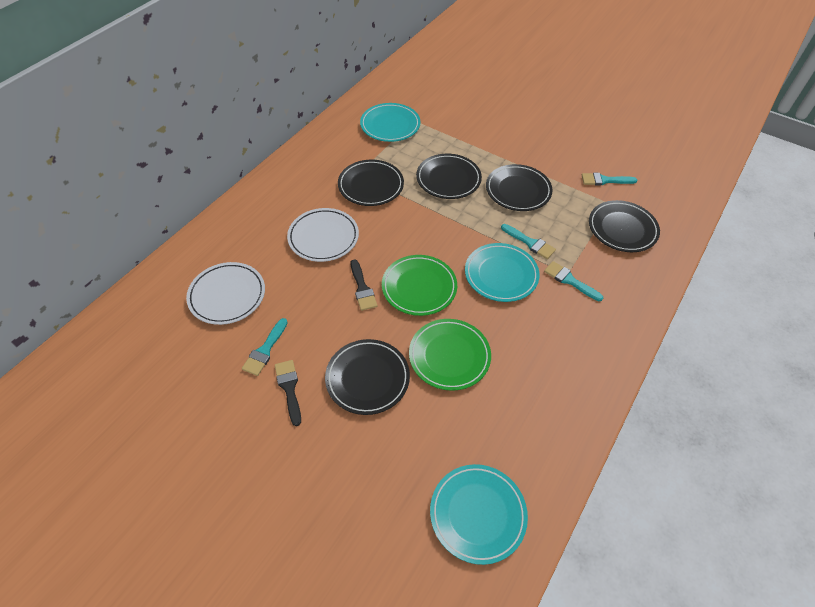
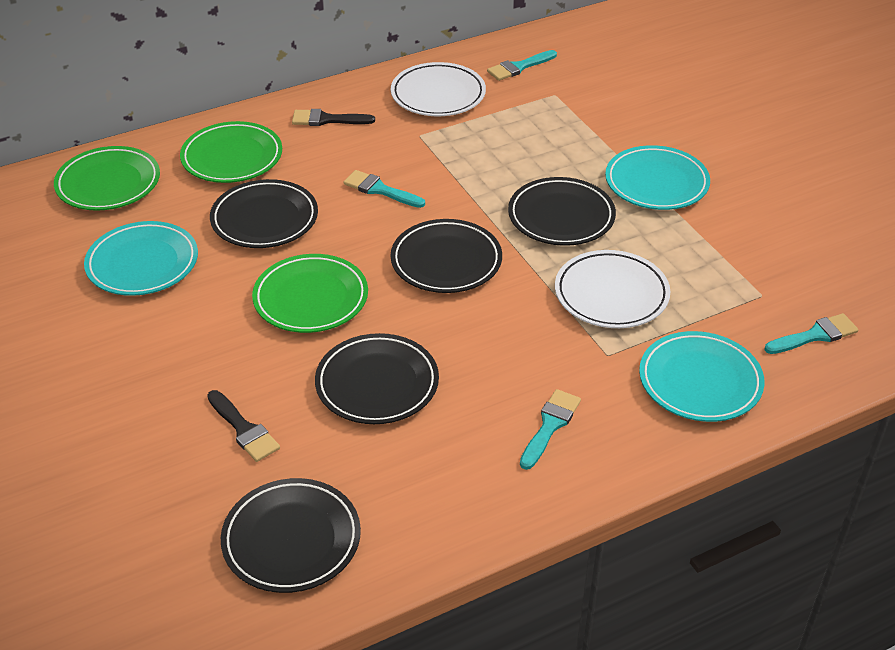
green plate: [382,255,457,316] [409,319,491,391] = 2 -> [54,146,160,211] [180,121,282,183] [252,254,368,333] = 3

